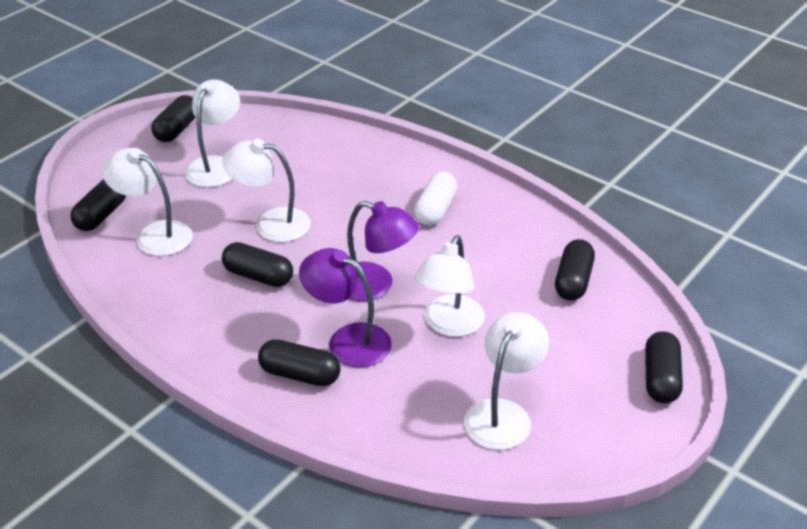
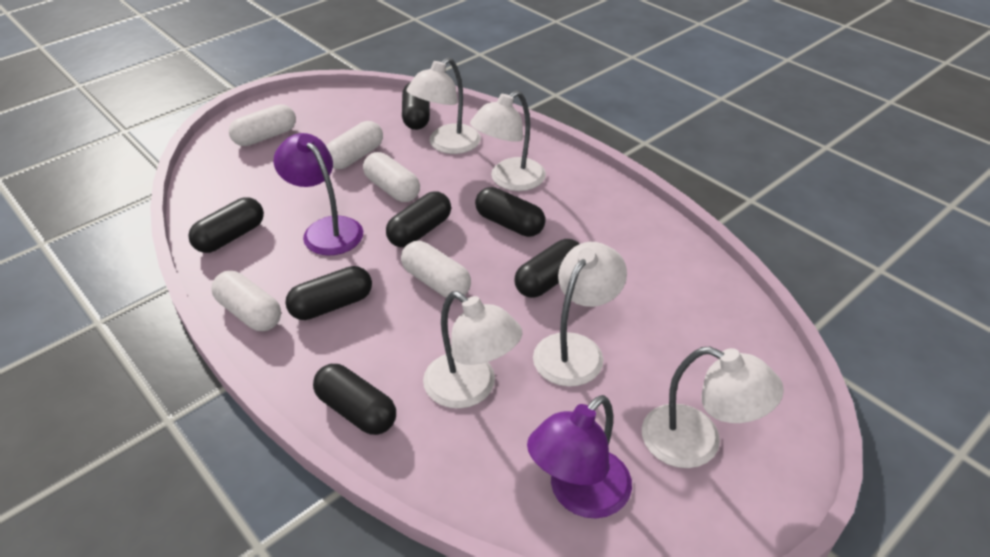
black capsule: [70,179,126,231] [151,95,196,142] [222,242,293,287] [258,339,341,386] [555,239,595,301] [645,331,683,403] = 6 -> [188,198,264,253] [285,266,372,320] [313,364,396,435] [386,191,451,247] [402,82,430,130] [475,187,546,237] [515,239,580,298] = 7
white capsule: [414,171,457,226] = 1 -> [211,271,281,331] [229,104,296,146] [326,121,383,169] [363,152,420,202] [401,241,471,299] = 5

